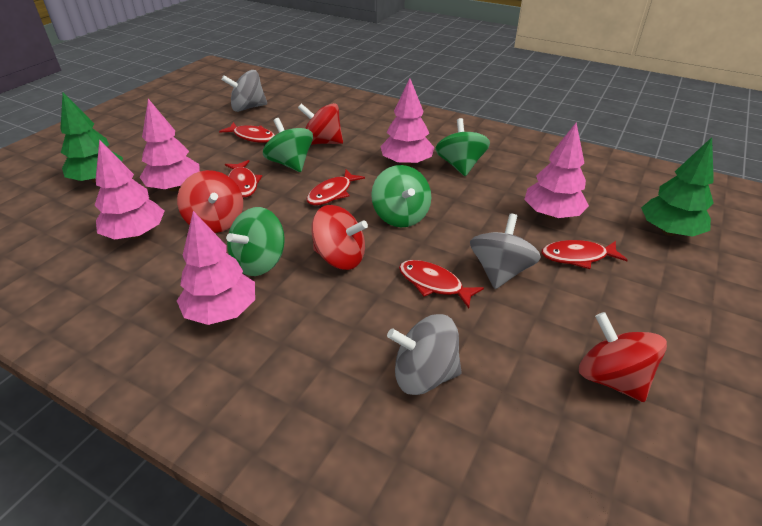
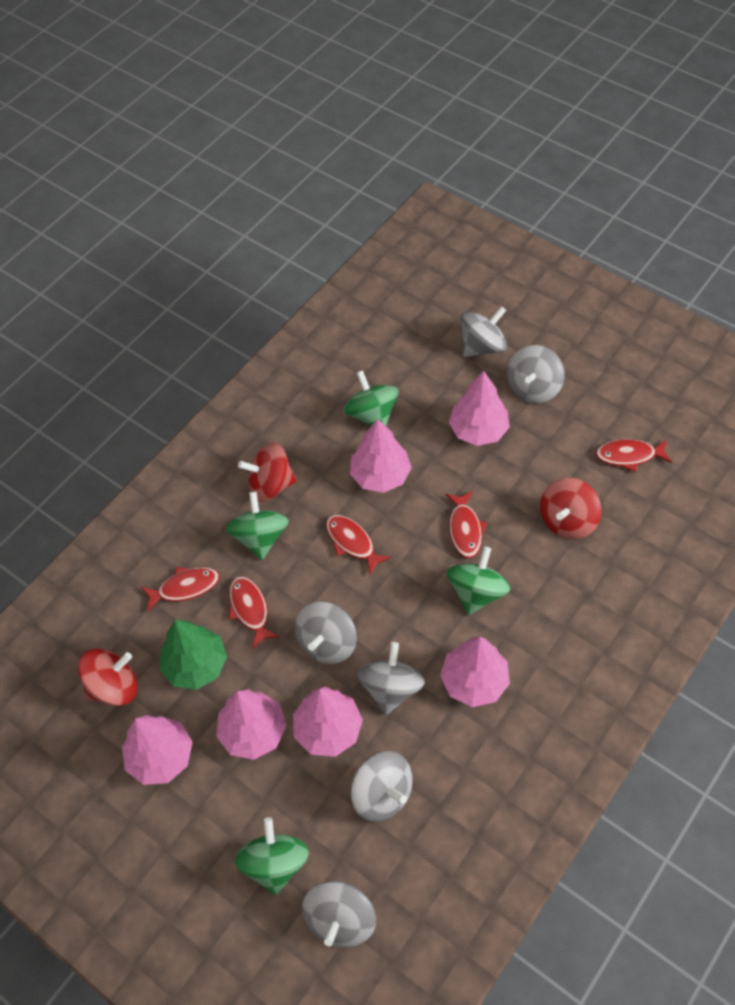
green tree: [60,92,123,183] [641,137,714,237] = 2 -> [159,620,227,690] = 1
grey spinning top: [222,70,267,112] [387,314,462,395] [470,214,541,289] = 3 -> [295,602,357,664] [302,881,376,947] [351,751,413,822] [357,642,425,715] [461,306,507,357] [507,345,565,403] = 6
pink tree: [94,139,164,240] [140,99,200,191] [177,211,255,325] [380,78,435,166] [524,123,589,219] = 5 -> [122,715,193,785] [216,690,286,760] [293,687,363,757] [350,419,412,493] [440,637,510,707] [449,371,510,446] = 6
red spinning top: [177,170,243,233] [298,103,343,145] [311,205,368,270] [579,312,667,402] = 4 -> [78,648,138,706] [238,443,297,502] [540,478,602,539] = 3

